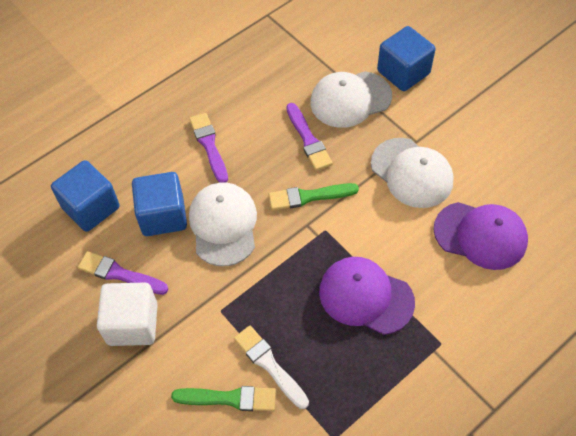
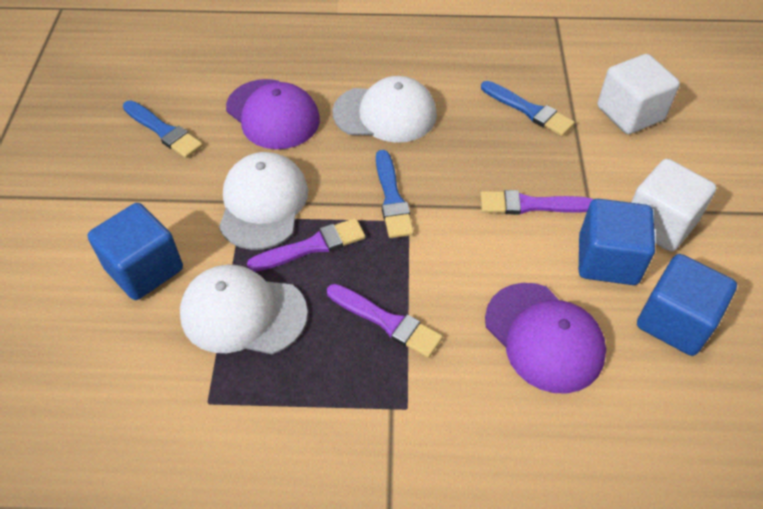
blue brush: none = 0 -> [123,100,203,158] [376,150,414,238] [481,81,575,136] = 3
green brush: [171,386,276,411] [269,183,359,210] = 2 -> none = 0
white brush: [234,326,309,409] = 1 -> none = 0
white cube: [97,283,158,346] = 1 -> [598,54,680,134] [631,159,716,252] = 2

